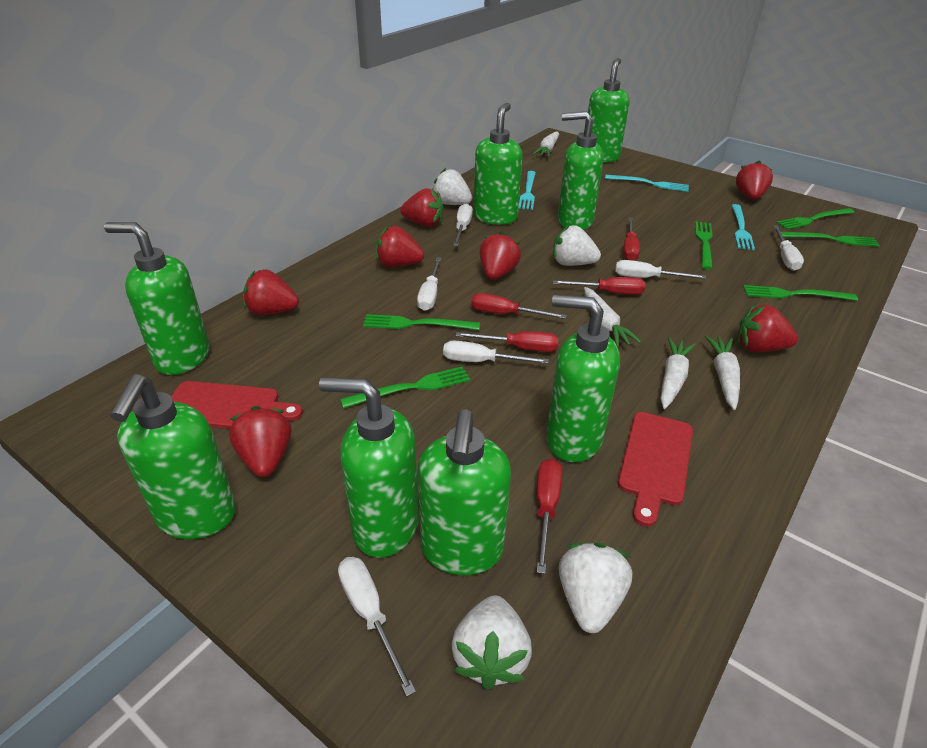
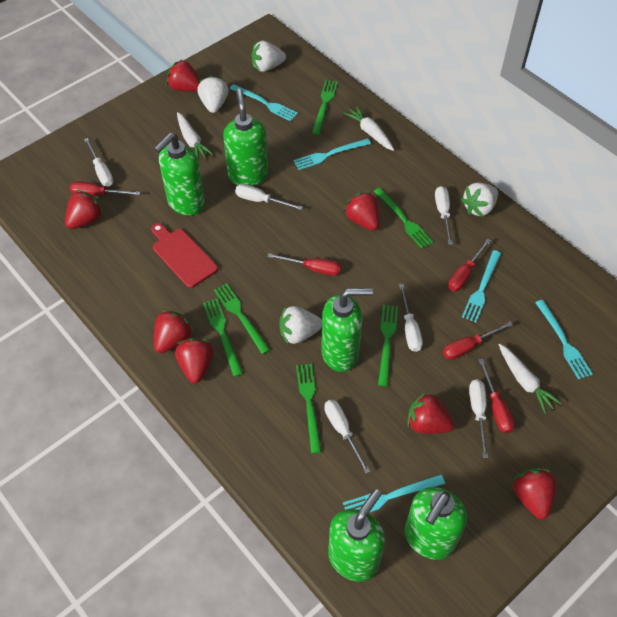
green soap dispenser: [104,222,210,375] [110,374,236,539] [319,377,419,558] [418,409,511,575] [474,103,522,225] [546,294,620,462] [558,111,604,230] [588,58,629,162] = 8 -> [154,133,205,215] [223,89,268,186] [321,288,373,372] [328,489,385,582] [405,487,467,560] = 5
red cutting board: [171,381,303,429] [618,412,693,527] = 2 -> [151,223,218,288] = 1
turquoise fork: [519,171,536,210] [605,175,689,192] [732,204,755,250] = 3 -> [230,84,298,121] [294,138,371,170] [343,474,445,513] [462,250,501,322] [535,300,593,380] = 5
white carrot: [533,132,559,157] [584,287,641,347] [660,337,696,409] [705,335,740,410] = 4 -> [177,112,214,161] [343,106,394,151] [499,344,562,414] = 3

